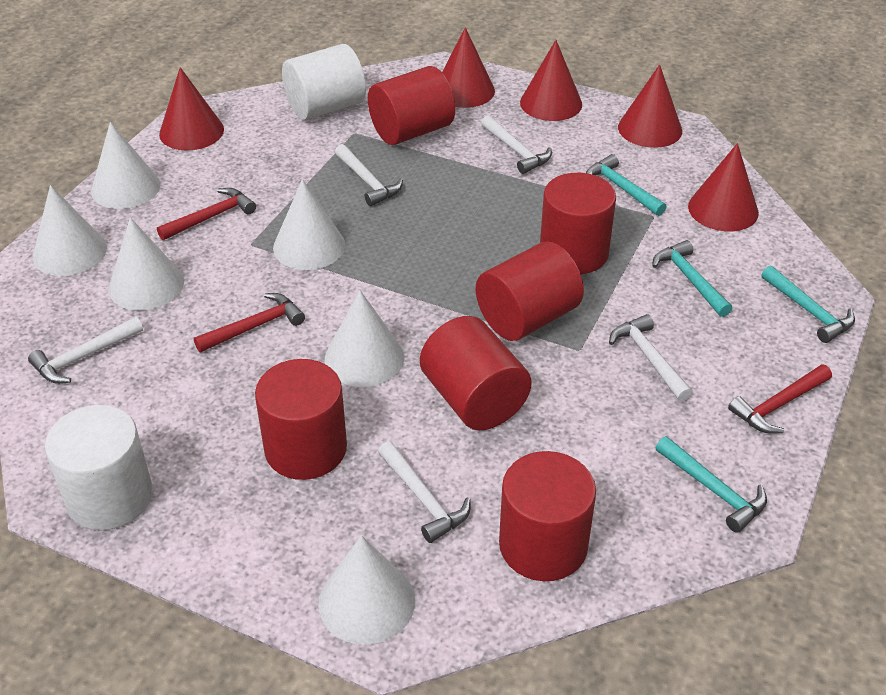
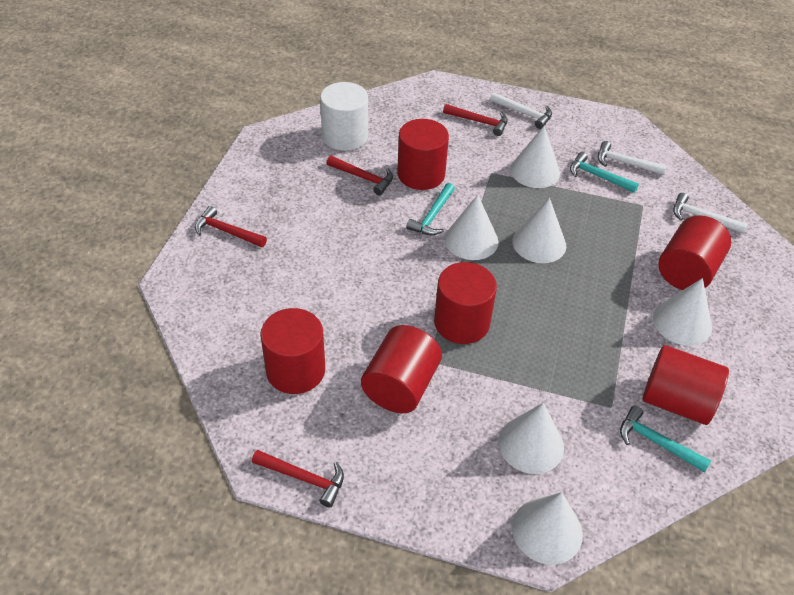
red cone: [159,67,224,150] [442,27,495,108] [520,40,582,121] [618,64,682,148] [688,143,759,231] = 5 -> none = 0
red hammer: [157,188,256,240] [194,293,305,352] [728,364,832,434] = 3 -> [195,206,267,247] [252,450,344,508] [327,156,393,195] [443,104,508,136] = 4
turquoise hammer: [586,154,666,216] [652,240,732,317] [656,436,767,533] [761,266,855,343] = 4 -> [406,183,455,235] [570,152,639,193] [620,406,711,473] = 3
white cylinder: [45,405,153,530] [282,44,366,120] = 2 -> [320,82,368,151] = 1
white hammer: [28,317,143,384] [335,144,403,206] [378,441,471,543] [481,115,552,174] [609,314,693,401] = 5 -> [490,92,552,129] [598,141,667,175] [673,193,748,234] = 3

